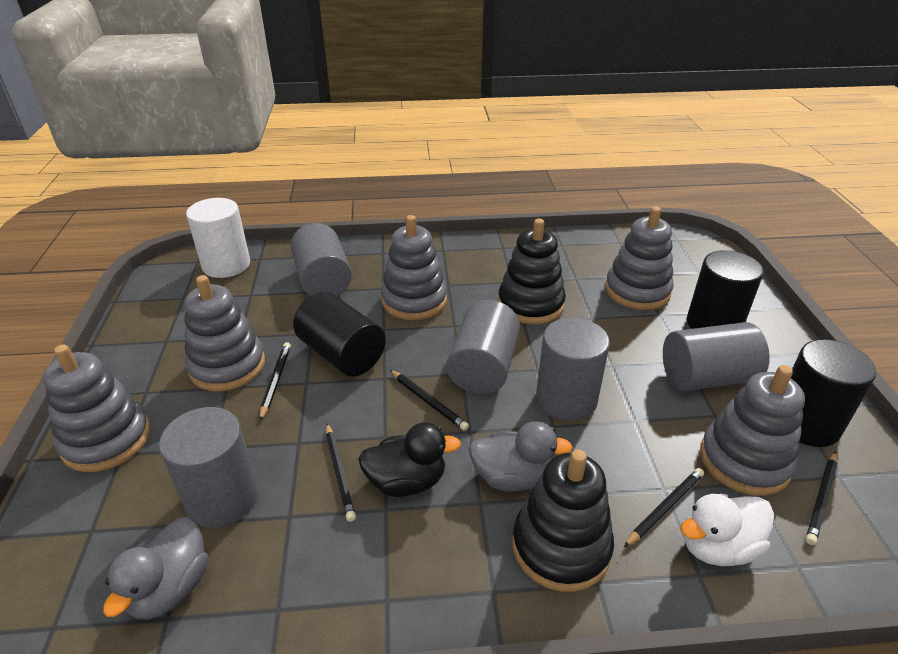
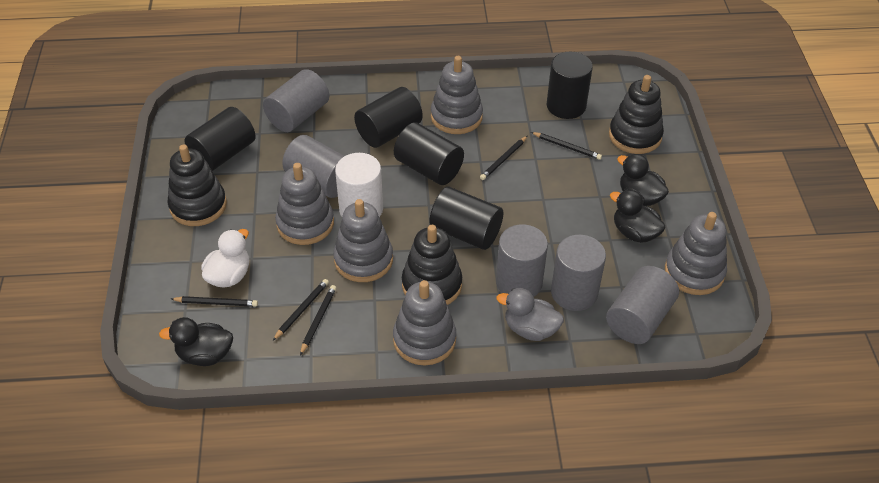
black cylinder: [293,292,386,377] [687,250,764,329] [791,339,876,447] = 3 -> [185,107,256,171] [354,87,423,148] [394,122,464,185] [429,187,503,250] [546,52,593,119] = 5
black duck: [358,422,461,497] = 1 -> [159,317,233,366] [610,189,666,243] [617,154,669,206] = 3
black stacking toy: [498,219,566,324] [512,449,614,592] = 2 -> [167,144,227,226] [402,225,462,305] [609,75,664,154] = 3
grey duck: [103,517,208,620] [469,421,573,492] = 2 -> [497,288,564,341] = 1

